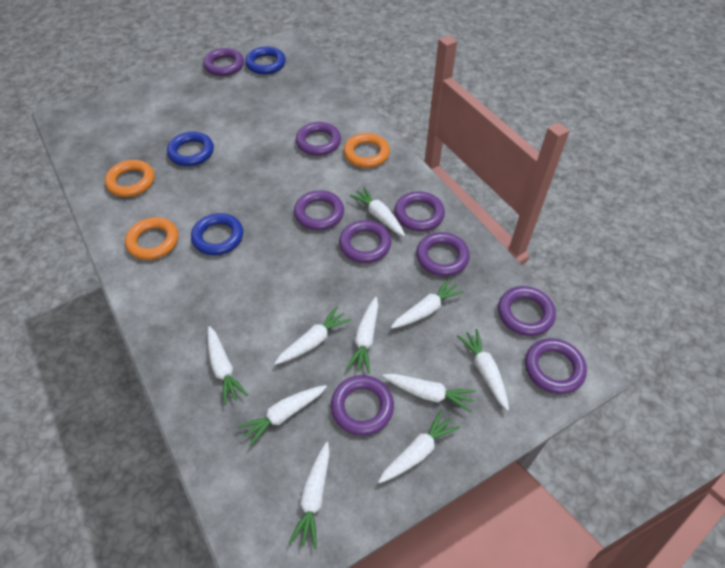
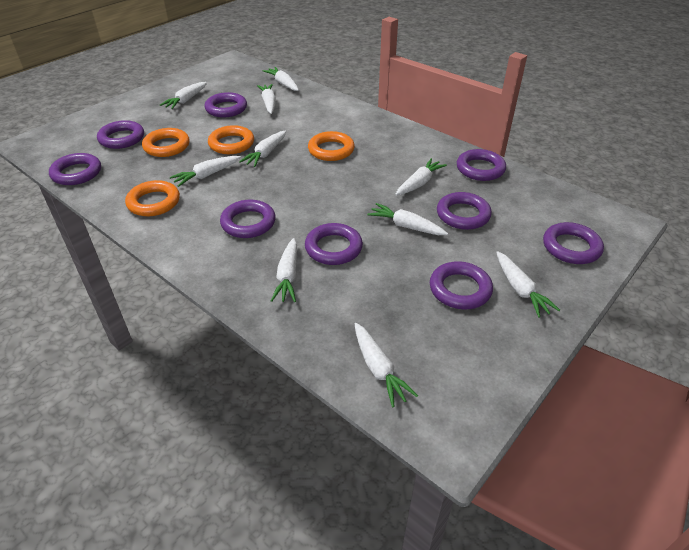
blue ring: [167,132,214,166] [191,213,243,255] [245,46,286,75] = 3 -> none = 0
orange ring: [105,160,155,197] [125,217,178,260] [344,133,390,168] = 3 -> [125,180,180,216] [142,128,190,157] [208,125,254,154] [308,131,355,161] = 4

